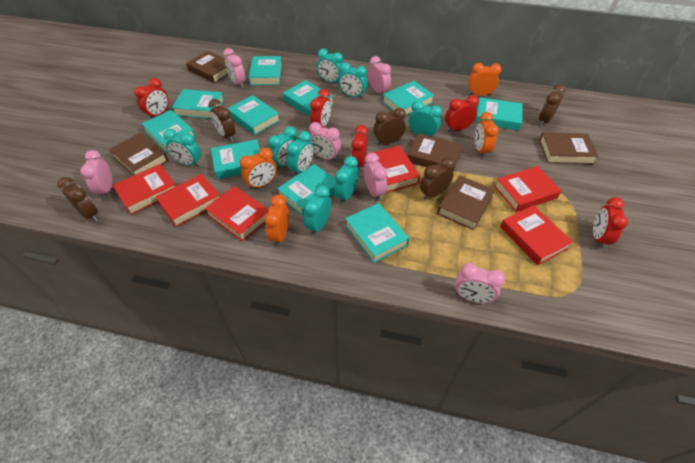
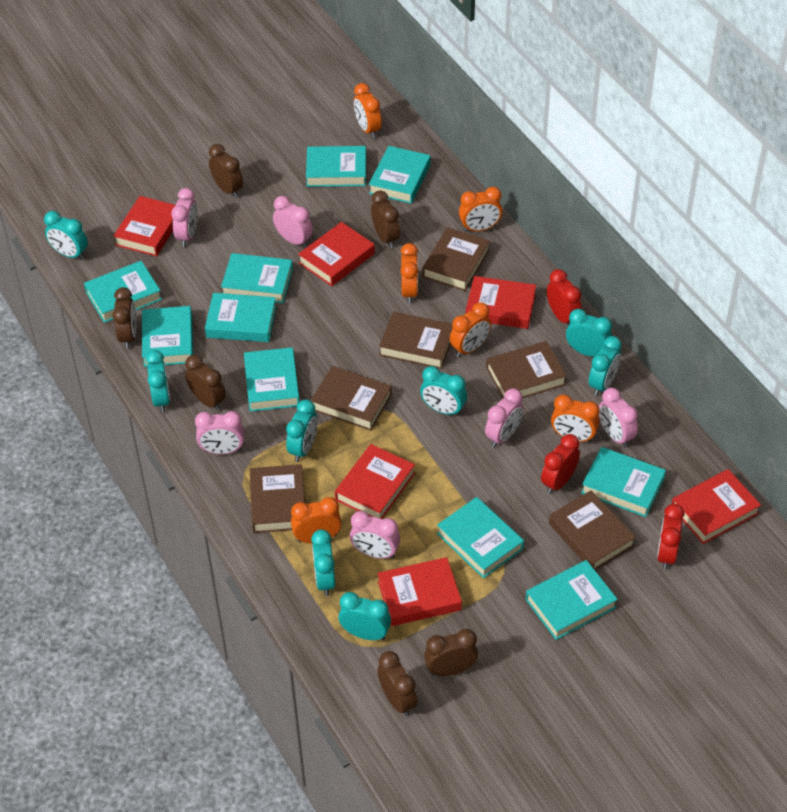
brown book: [109,133,168,176] [186,51,229,83] [408,133,462,171] [437,176,495,230] [539,132,599,164] = 5 -> [250,464,305,533] [310,366,392,431] [379,311,453,369] [422,227,490,291] [486,341,567,398] [549,490,636,570] = 6
brown clock: [57,177,98,222] [209,99,235,142] [373,108,406,145] [420,157,455,200] [539,84,566,126] = 5 -> [113,287,136,349] [185,355,226,411] [209,144,243,198] [371,191,400,248] [377,651,417,716] [424,629,478,676] = 6
orange clock: [240,148,277,190] [264,195,289,247] [468,63,501,96] [475,112,499,158] = 4 -> [291,497,341,543] [354,83,382,138] [400,243,418,304] [450,302,491,357] [459,187,502,232] [551,395,600,443] = 6
red clock: [134,78,169,120] [310,89,331,127] [351,125,368,170] [445,95,479,132] [593,197,628,249] = 5 -> [541,434,580,494] [547,269,582,325] [657,504,684,570] = 3

